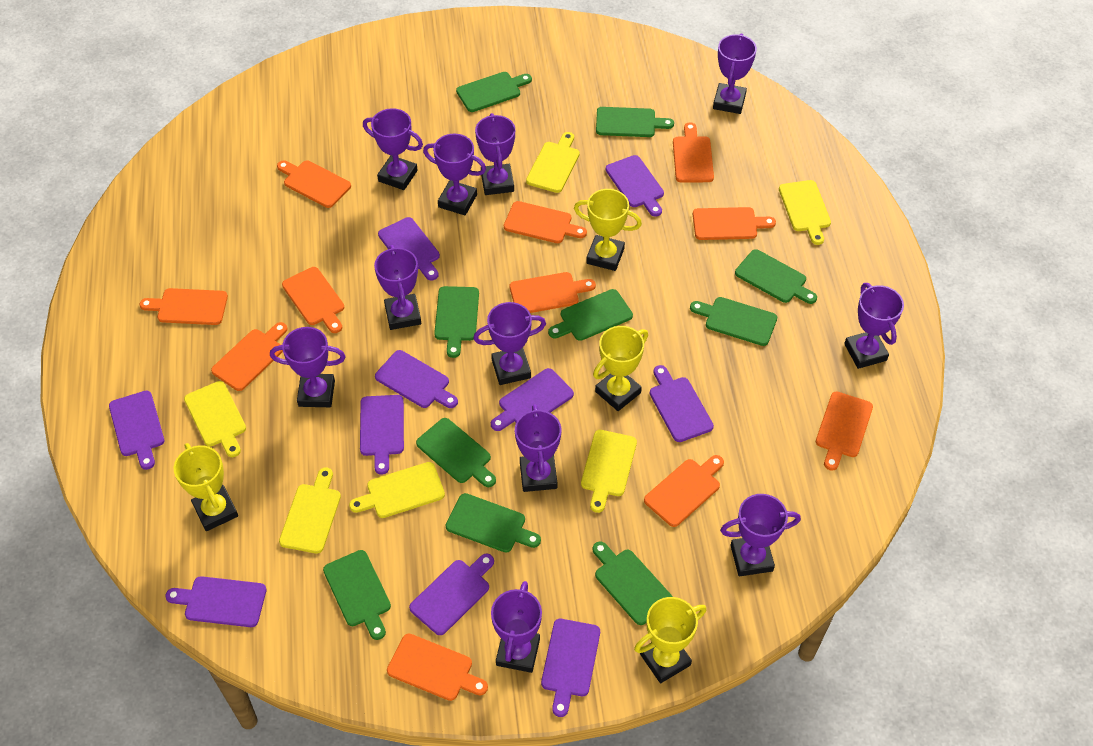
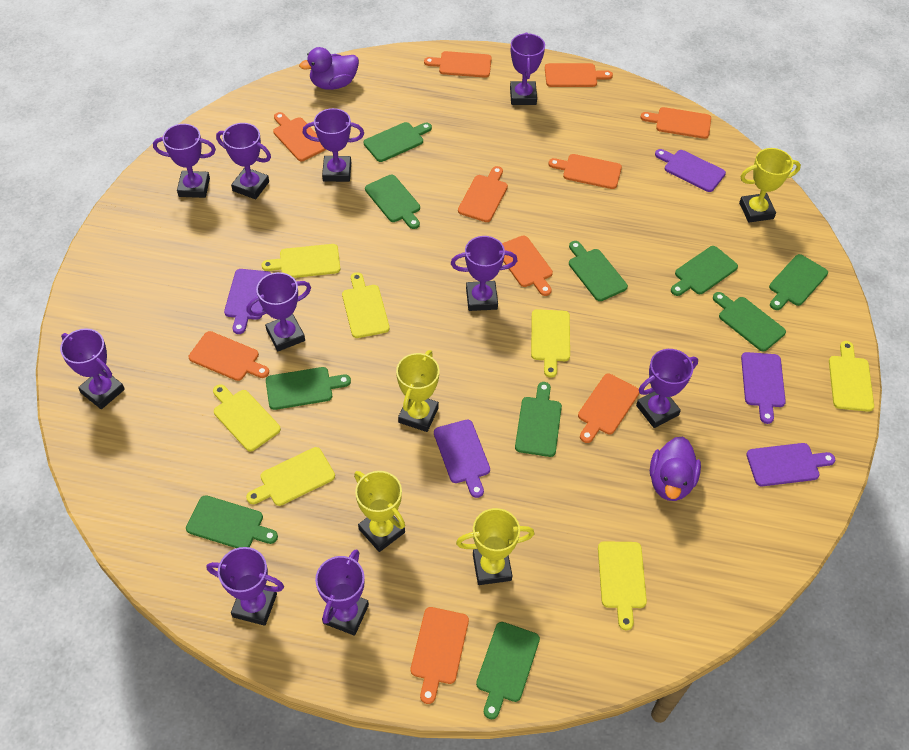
orange cutting board: [139,288,228,325] [211,322,288,391] [277,160,351,208] [282,267,344,333] [387,634,488,701] [504,201,587,243] [510,272,596,313] [644,455,724,527] [673,122,714,183] [693,207,776,240] [816,391,873,471] = 11 -> [189,331,269,381] [273,112,326,161] [411,607,469,704] [424,51,492,78] [458,166,508,222] [502,235,553,296] [545,63,613,87] [548,154,622,189] [578,374,639,443] [641,107,711,139] = 10
purple cutting board: [109,391,164,470] [165,576,266,627] [360,395,404,475] [375,350,458,408] [378,217,440,280] [409,554,494,635] [491,368,574,431] [541,619,600,717] [606,155,664,217] [650,365,714,442] = 10 -> [224,269,271,334] [434,420,490,498] [655,149,726,192] [741,352,786,424] [746,443,835,486] = 5
purple duck: none = 0 -> [299,47,359,90] [650,437,701,501] = 2
purple trophy: [270,327,346,407] [363,108,423,190] [374,245,421,330] [423,134,486,215] [473,302,546,385] [475,113,515,195] [491,581,542,673] [515,404,561,492] [713,33,757,114] [720,494,801,576] [844,283,904,369] = 11 -> [60,328,125,409] [153,124,216,198] [207,547,284,626] [216,123,271,199] [246,272,311,351] [302,108,364,182] [315,549,369,636] [451,236,518,311] [510,32,545,105] [636,349,698,428] = 10
yellow cutting board: [184,381,246,457] [279,467,341,554] [349,462,445,518] [526,132,580,193] [581,430,637,513] [779,180,831,245] = 6 -> [213,384,281,452] [246,447,335,506] [261,244,340,278] [342,272,390,338] [531,309,570,378] [598,541,647,630] [829,341,874,412] = 7

